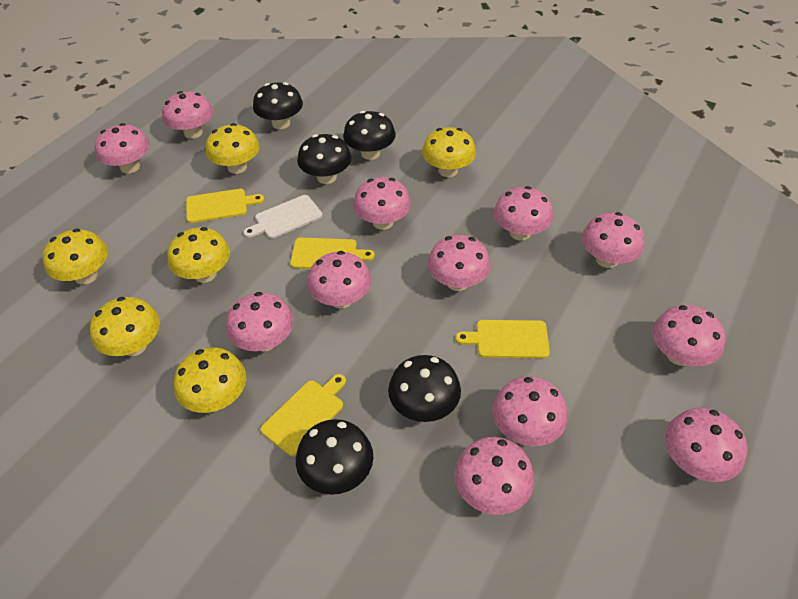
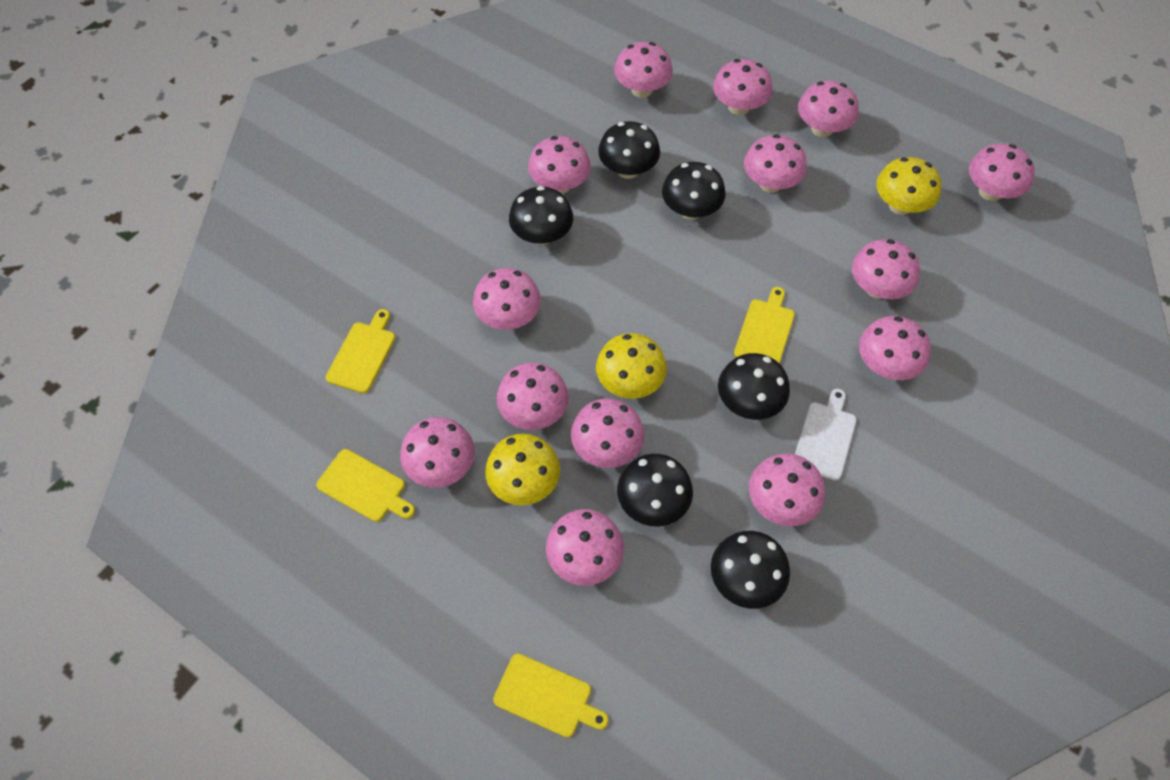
black mushroom: [253,82,303,129] [296,419,373,495] [297,134,352,184] [343,111,396,160] [388,355,461,422] = 5 -> [509,186,573,245] [598,121,660,179] [617,454,693,527] [662,162,726,220] [711,531,790,609] [718,353,790,420] = 6
pink mushroom: [95,123,150,174] [162,91,213,139] [226,292,294,352] [307,251,371,309] [353,177,411,230] [428,235,491,291] [454,437,535,515] [492,376,568,446] [494,186,553,241] [582,212,645,268] [653,305,725,366] [665,408,747,482] = 12 -> [400,417,475,488] [473,268,541,330] [496,363,569,430] [528,136,591,194] [546,509,624,586] [571,398,644,468] [614,42,673,98] [713,59,773,115] [744,134,807,193] [749,453,825,526] [798,81,859,137] [852,239,920,299] [859,316,931,380] [969,144,1035,201] = 14
yellow mushroom: [42,229,108,285] [90,297,160,356] [167,227,230,283] [174,348,246,413] [206,123,259,174] [422,127,476,177] = 6 -> [485,434,560,505] [596,333,667,399] [876,157,941,215] = 3

